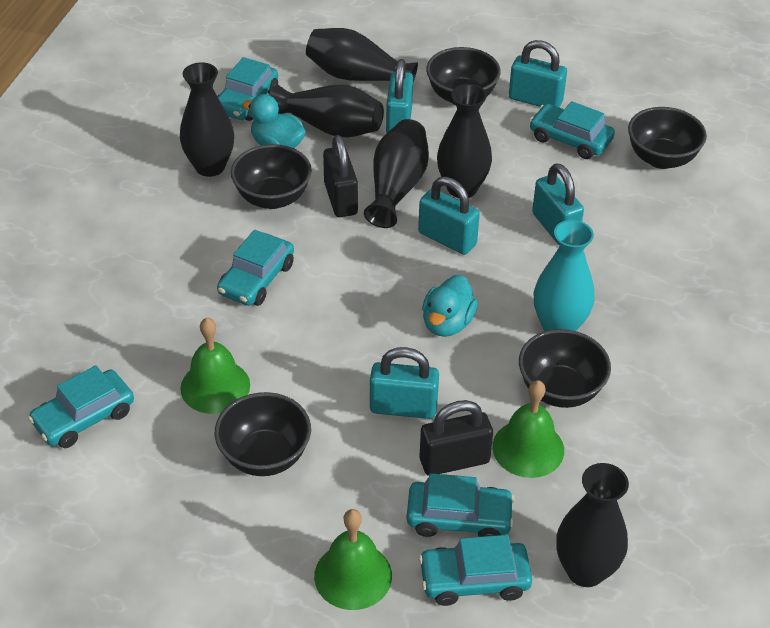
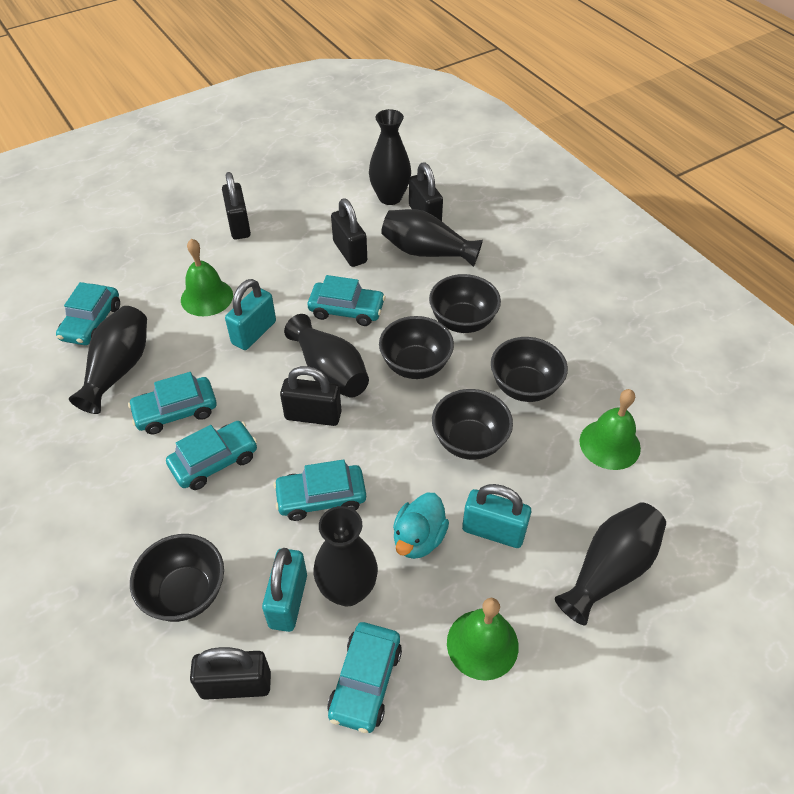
black padlock: [323,135,358,217] [420,400,493,476] = 2 -> [190,647,271,700] [222,172,251,239] [280,366,342,426] [331,198,367,267] [409,163,443,221] = 5
turquoise duck: [242,94,306,148] [422,275,478,337] = 2 -> [393,493,449,559] = 1
turquoise padlock: [370,347,439,419] [386,59,413,133] [418,177,480,255] [509,40,567,107] [532,163,584,245] = 5 -> [225,279,276,350] [262,548,307,632] [462,484,531,548] = 3
turquoise vase: [534,220,595,331] = 1 -> none = 0

